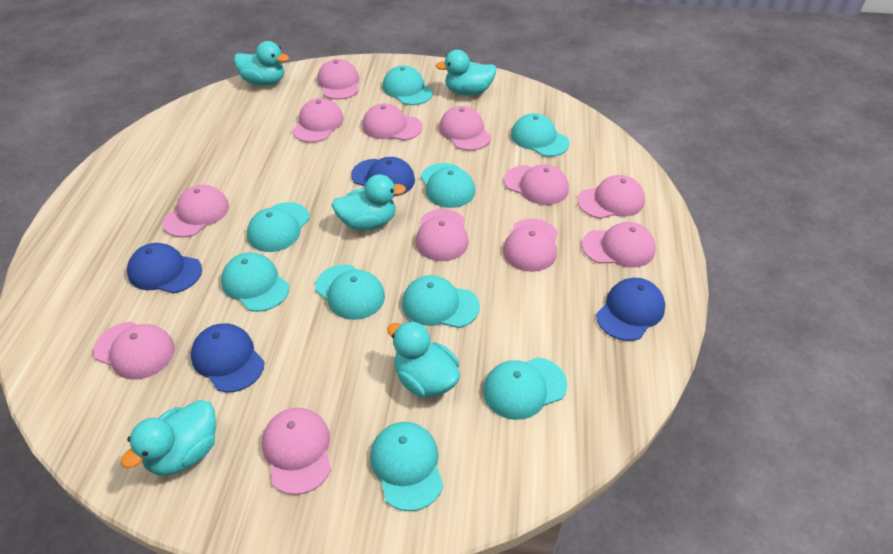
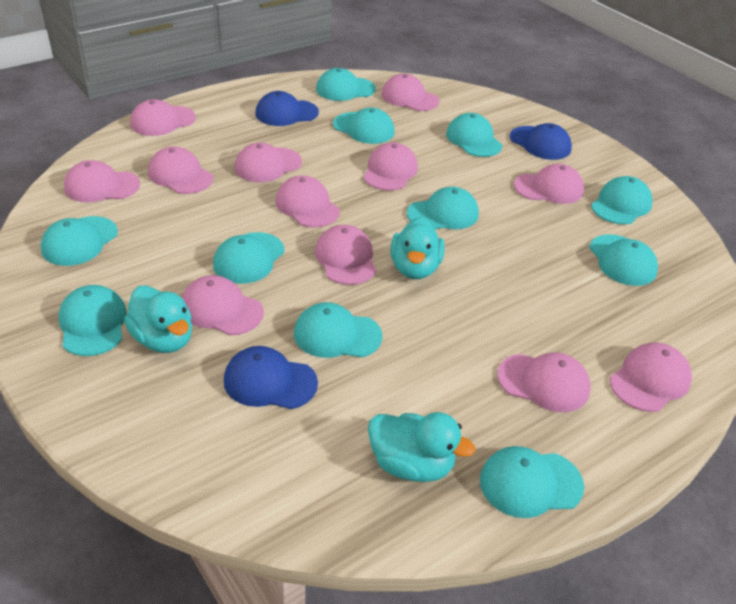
blue cap: [127,243,202,293] [191,323,265,392] [351,157,415,196] [596,278,665,341] = 4 -> [224,346,318,409] [256,91,319,126] [510,123,572,160] = 3
turquoise cap: [221,252,289,312] [247,202,310,252] [315,264,385,320] [370,422,443,511] [382,65,433,105] [402,275,480,328] [421,163,475,208] [483,357,567,420] [511,113,570,157] = 9 -> [41,216,118,266] [58,285,127,356] [213,232,285,284] [294,302,382,358] [316,68,376,101] [333,108,395,144] [407,187,479,230] [446,113,502,157] [480,446,584,518] [589,234,658,286] [591,176,653,224] = 11
turquoise duck: [121,400,216,476] [234,41,289,86] [332,174,406,231] [387,321,460,397] [436,50,497,96] = 5 -> [124,286,192,353] [368,412,475,482] [390,217,445,279] = 3

